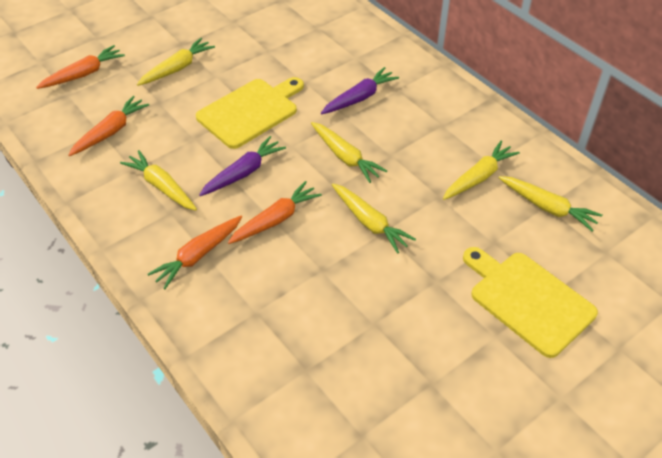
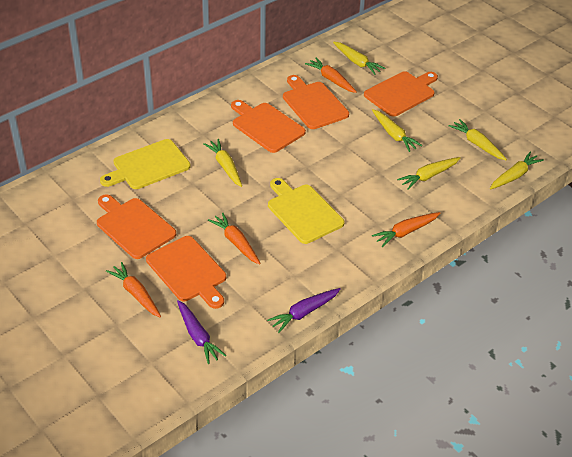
orange cutting board: none = 0 -> [97,194,176,259] [146,236,226,309] [231,100,306,153] [283,75,349,129] [364,71,438,117] = 5

